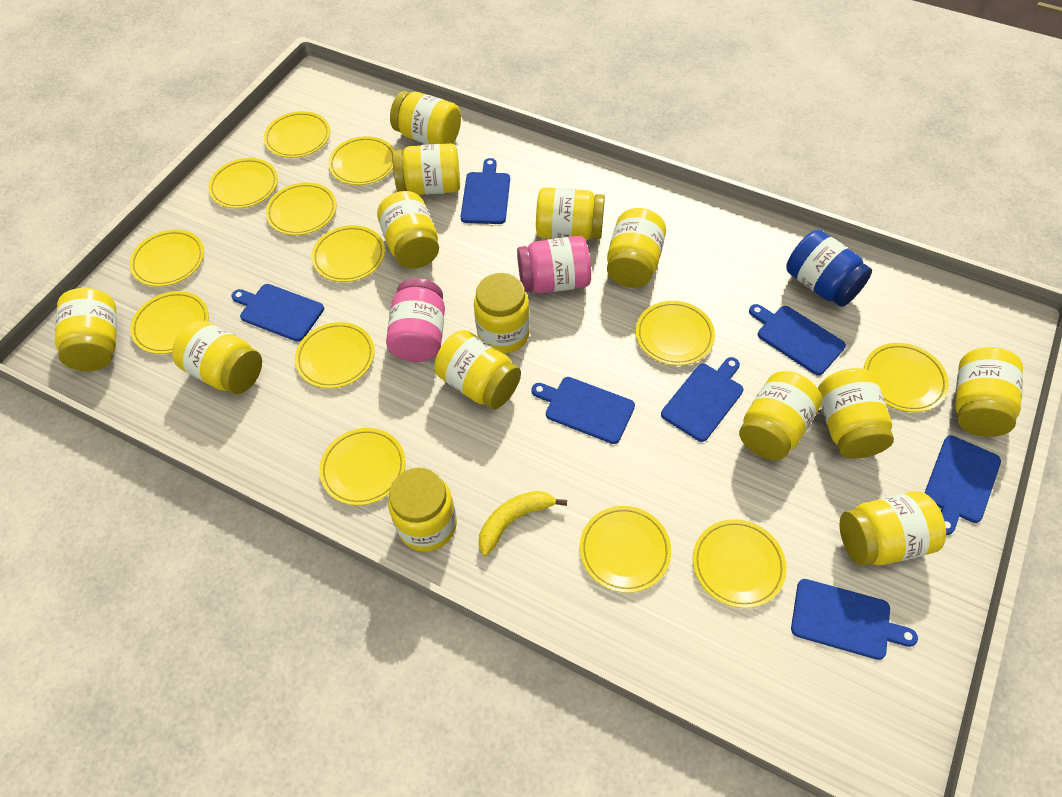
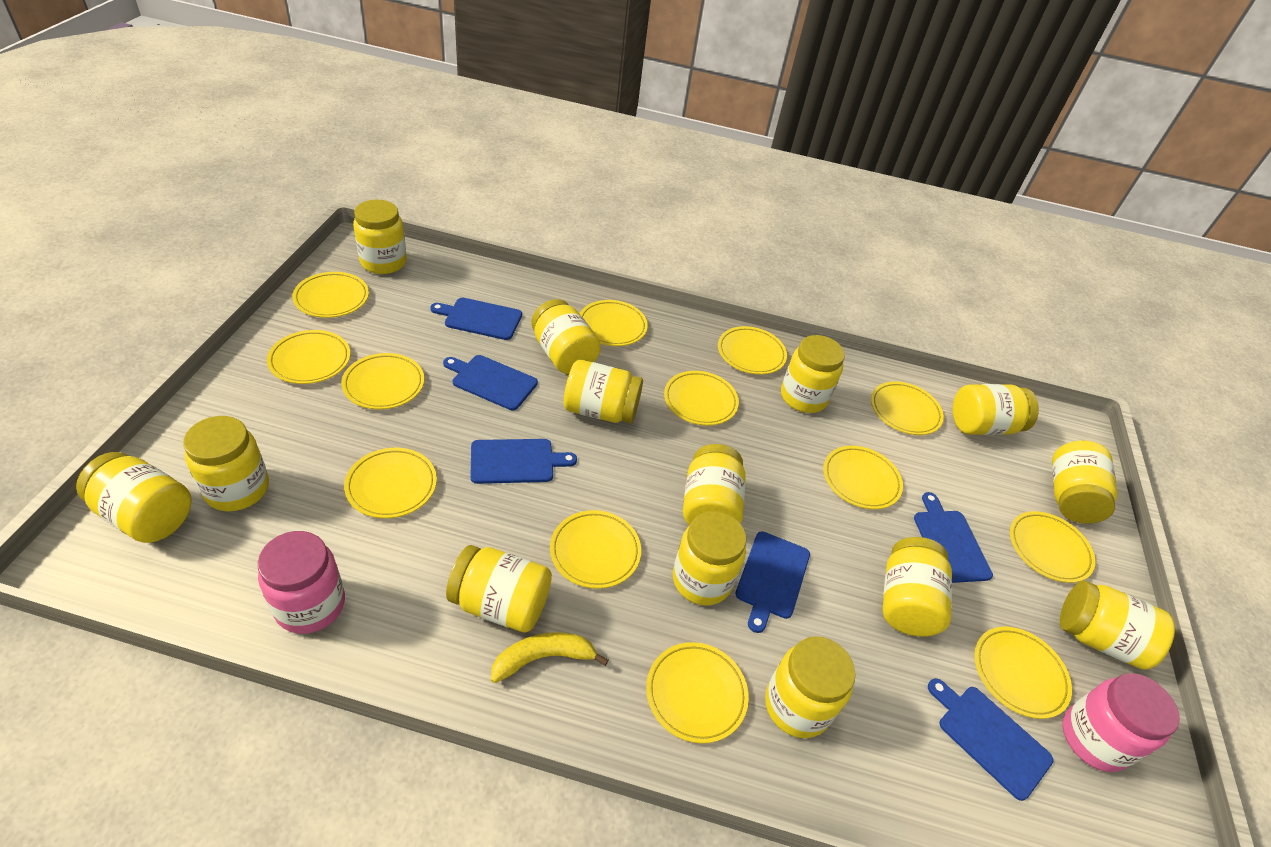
blue cutting board: [231,284,324,342] [460,158,510,224] [531,377,635,444] [661,357,743,442] [749,304,846,375] [791,579,918,660] [924,435,1001,535] = 7 -> [430,298,522,340] [443,355,538,410] [471,439,577,484] [735,531,810,633] [914,492,993,583] [928,678,1053,801] = 6
blue jar: [786,230,872,307] = 1 -> none = 0

